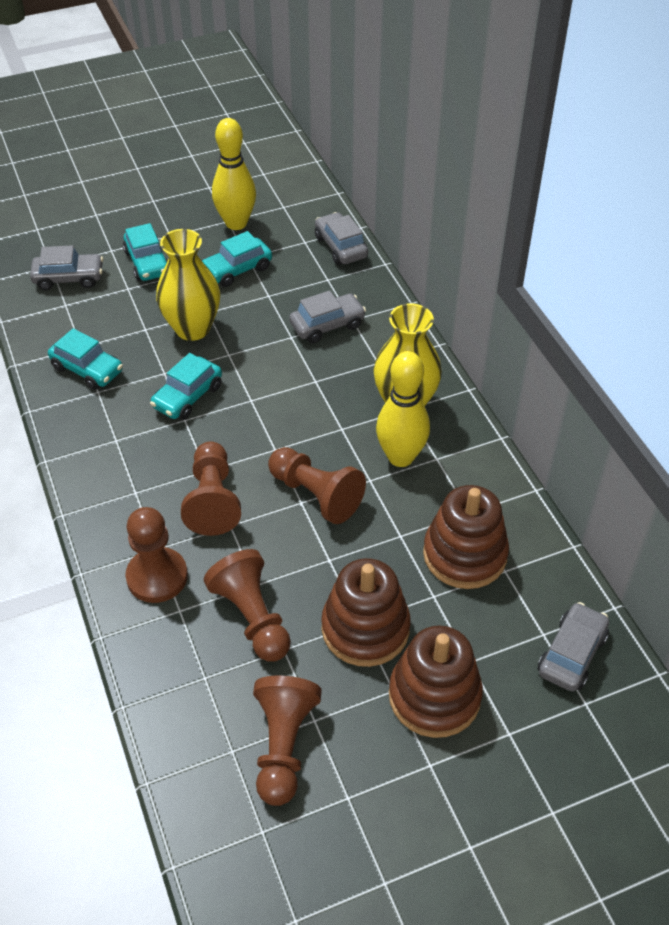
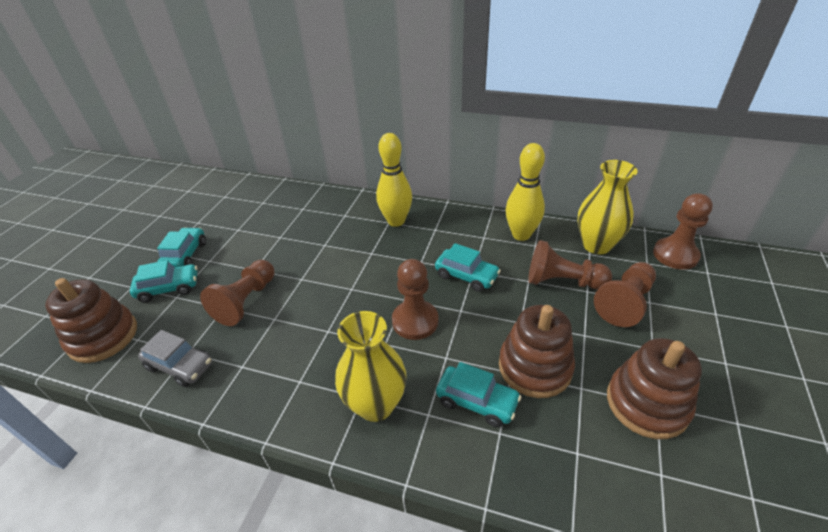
grey car: [30,245,103,290] [289,291,366,343] [315,212,368,265] [538,602,609,692] = 4 -> [138,330,212,387] = 1

